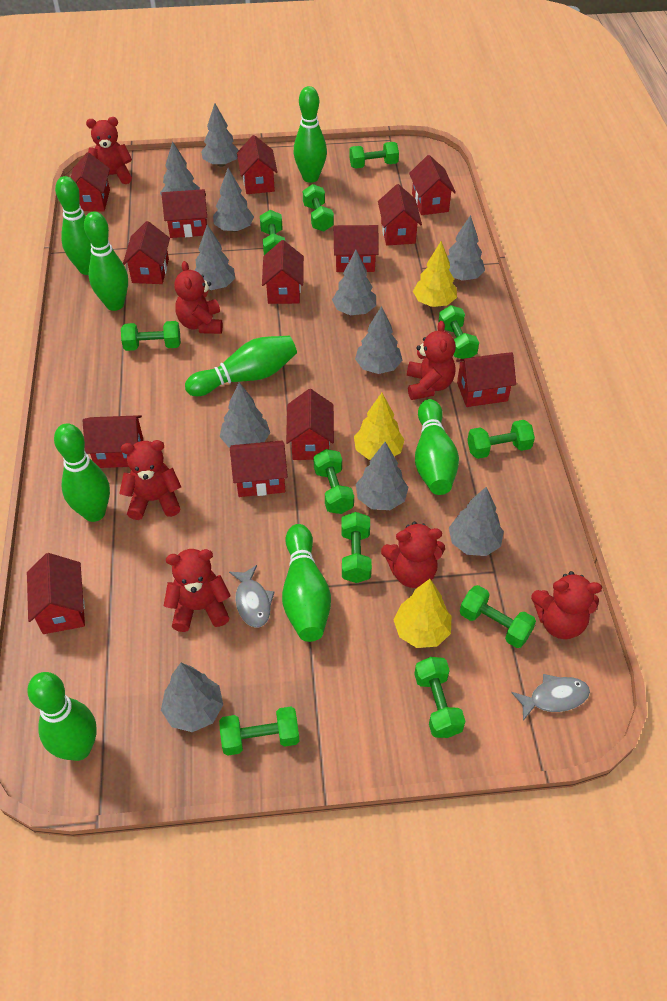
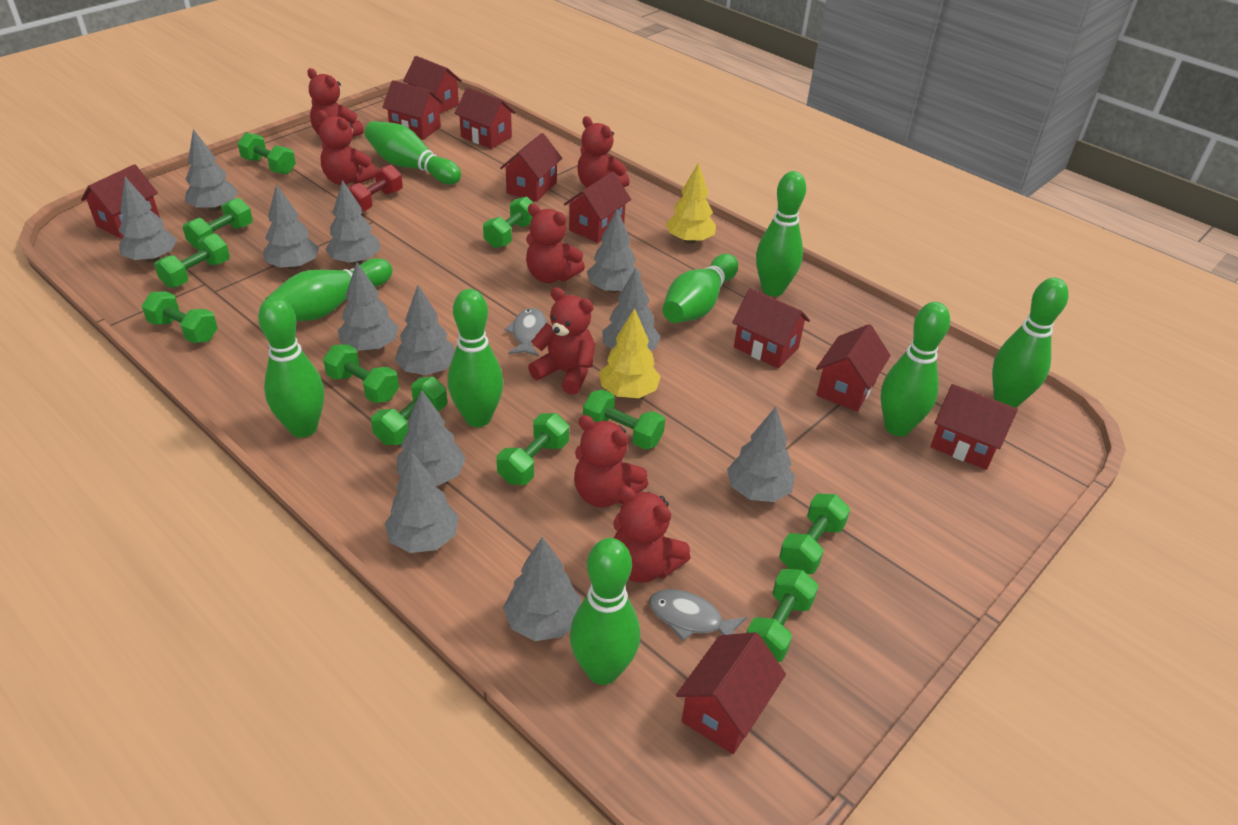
green bowling pin: [27,672,97,761] [54,423,110,522] [55,176,91,275] [84,211,128,311] [185,336,297,396] [282,524,331,642] [293,86,327,183] [415,399,459,495] = 8 -> [258,297,324,438] [265,258,392,321] [364,121,461,184] [448,289,504,427] [570,538,640,685] [663,254,738,323] [756,171,806,296] [881,302,950,436] [992,278,1069,408] = 9
grey tree: [160,141,200,196] [161,663,223,732] [195,225,235,290] [201,103,239,167] [213,168,254,232] [220,382,270,448] [332,250,376,315] [355,306,402,374] [356,442,409,510] [447,215,485,281] [449,487,504,556] = 11 -> [119,177,177,262] [185,129,238,212] [263,184,319,270] [325,180,380,265] [338,262,399,351] [385,453,459,553] [395,285,455,375] [397,390,466,486] [503,537,581,641] [587,209,641,293] [602,268,661,351] [727,407,795,502] = 12
red dumbbell: none = 0 -> [348,165,403,212] = 1
red house: [27,553,85,634] [70,152,110,211] [83,415,143,468] [123,221,170,284] [162,189,207,238] [230,440,288,497] [237,135,278,194] [262,240,304,304] [286,389,334,460] [333,225,378,272] [378,184,422,246] [409,155,456,215] [456,352,516,407] = 13 -> [81,164,160,239] [382,80,443,140] [403,56,462,114] [454,87,516,149] [500,133,562,202] [564,171,631,243] [676,632,786,754] [732,288,810,369] [816,324,891,412] [930,384,1018,470] = 10
yellow tree: [354,393,405,460] [393,579,451,648] [413,241,457,307] = 3 -> [599,308,661,398] [666,162,716,244] = 2

